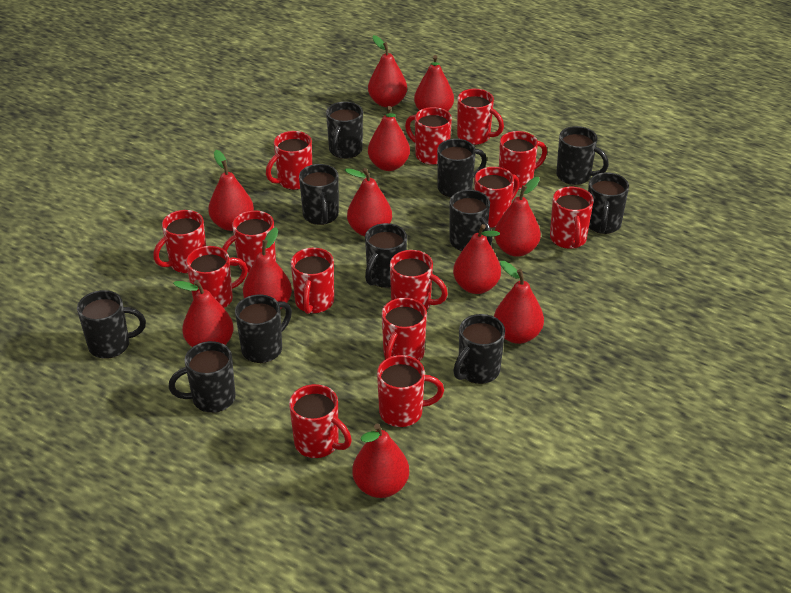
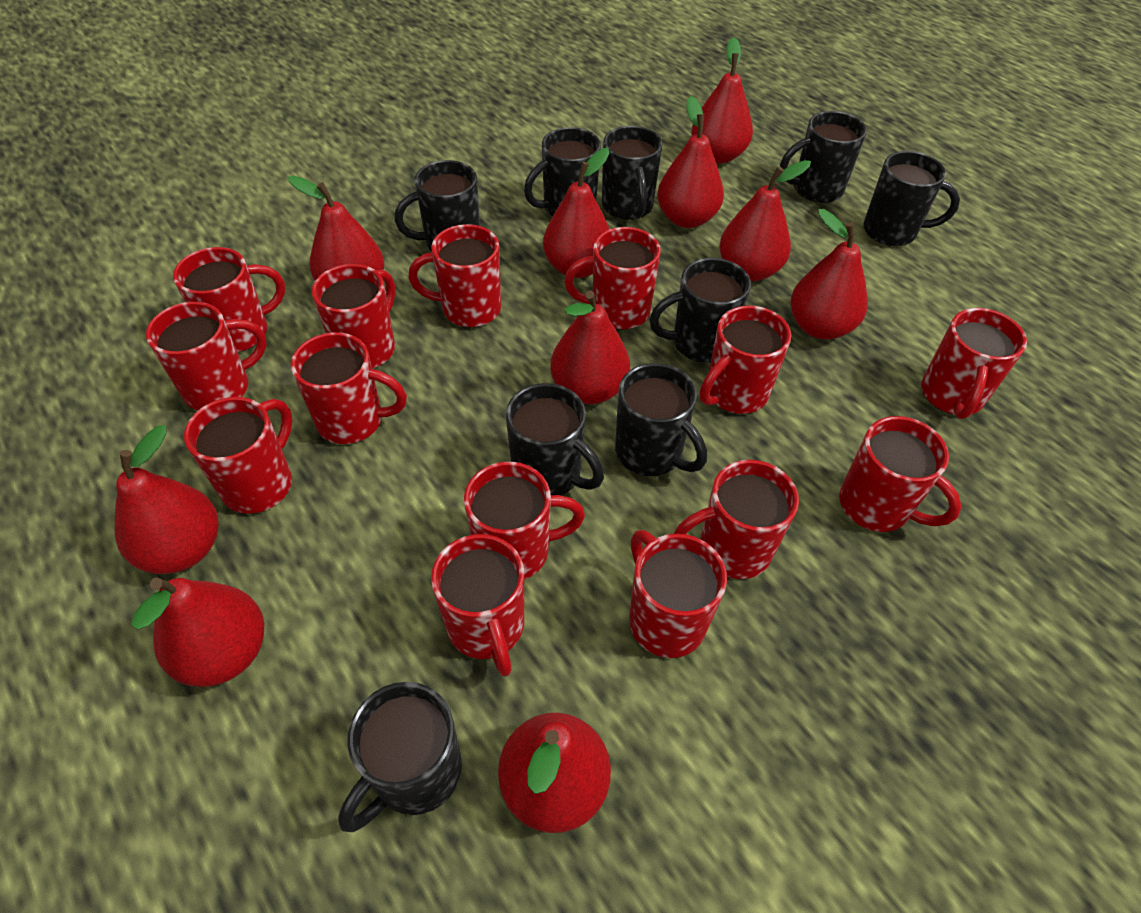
black mug: [77,290,146,359] [168,341,236,413] [235,295,292,363] [299,164,339,225] [326,102,363,159] [365,223,407,288] [437,139,487,198] [449,190,493,251] [453,314,505,384] [556,126,609,185] [588,172,629,234] = 11 -> [338,682,462,832] [395,160,480,251] [506,383,604,495] [524,127,601,217] [602,126,662,220] [615,363,707,476] [650,258,751,363] [780,111,867,203] [863,151,960,246] = 9
red pear: [173,280,234,347] [208,150,254,231] [243,227,292,309] [345,168,392,236] [352,424,409,498] [368,35,407,107] [368,106,410,171] [414,55,454,111] [453,224,501,294] [494,177,541,257] [494,261,544,344] = 11 -> [115,425,218,574] [131,577,264,687] [288,176,384,280] [498,713,611,833] [543,148,610,278] [550,291,630,404] [657,96,724,228] [691,37,753,164] [719,160,811,281] [790,209,868,340] = 10

